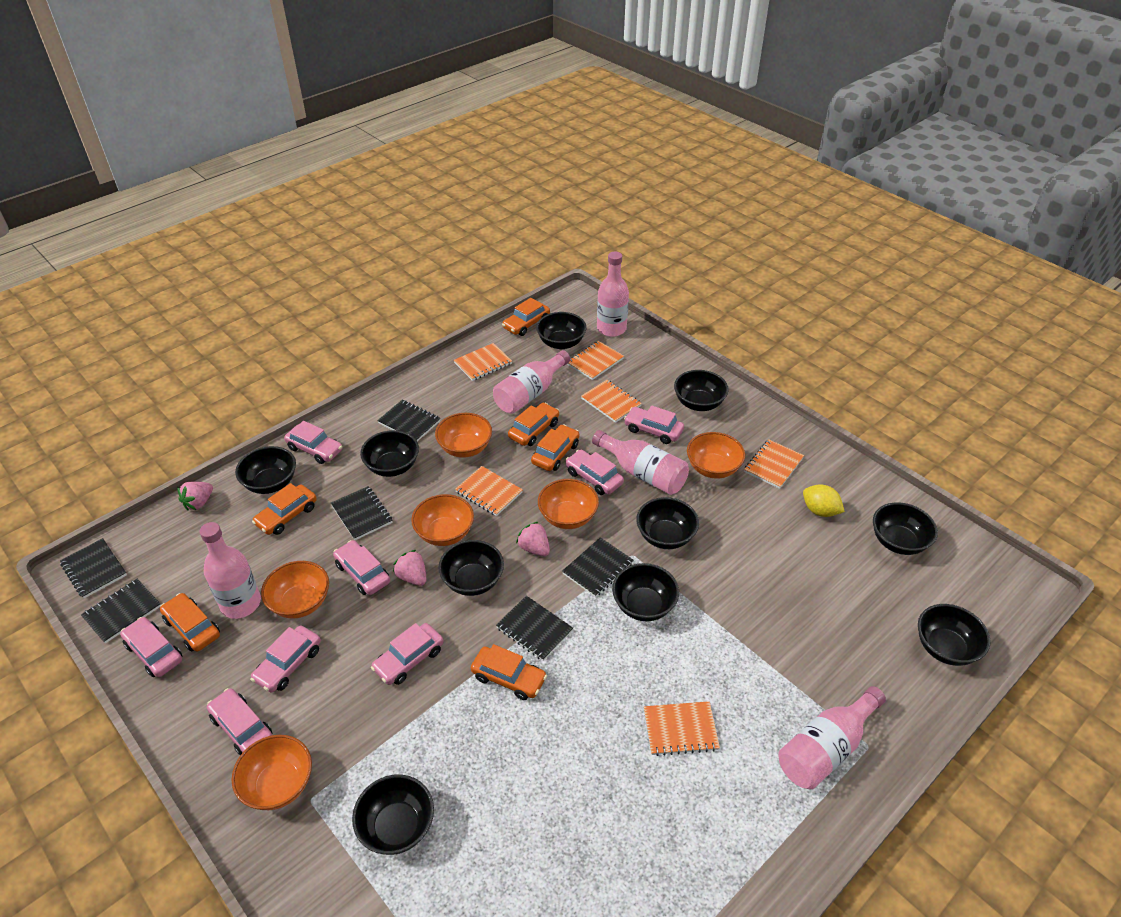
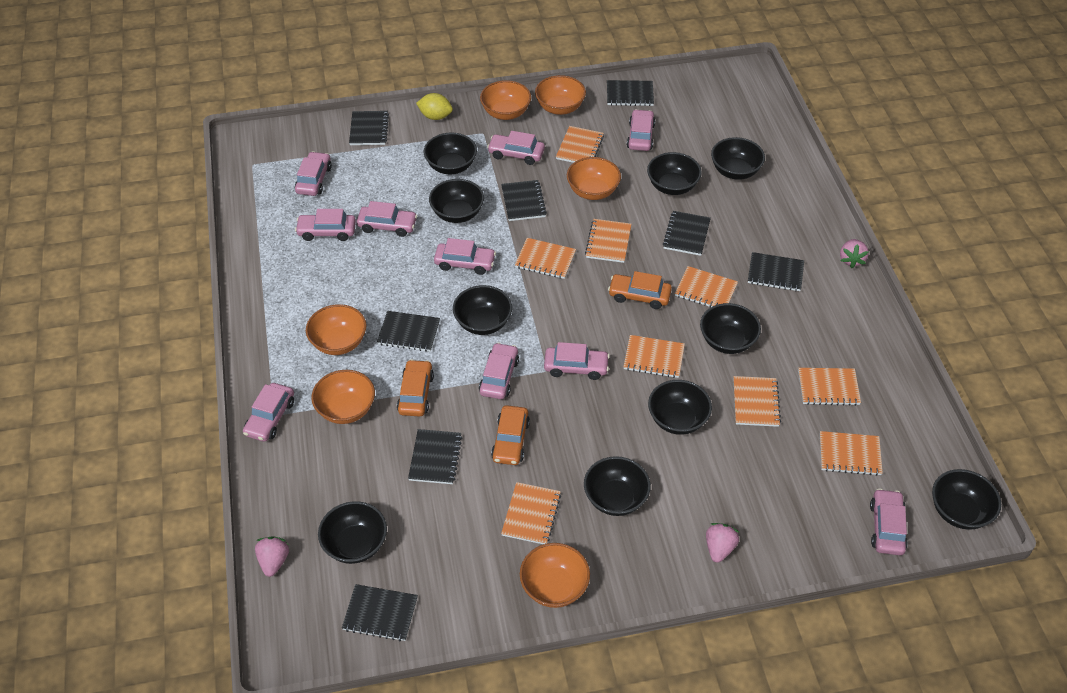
black notebook: [60,538,127,598] [81,579,161,643] [331,486,393,540] [377,400,440,441] [496,596,573,661] [562,537,633,597] = 6 -> [342,584,418,641] [349,111,389,145] [377,311,440,352] [408,429,462,484] [501,180,547,221] [607,80,654,106] [663,211,711,256] [748,252,804,291] = 8
orange car: [160,593,220,652] [252,483,317,535] [471,644,547,700] [502,298,550,336] [508,403,559,446] [531,424,579,471] = 6 -> [397,359,434,416] [491,405,530,465] [608,271,672,309] = 3
orange notebook: [454,343,512,381] [455,466,523,516] [567,341,624,380] [581,380,642,423] [644,701,720,756] [744,439,804,489] = 6 -> [501,482,561,544] [515,238,576,279] [556,126,604,163] [585,219,631,263] [623,335,685,378] [675,266,738,308] [734,376,781,427] [798,368,861,406] [820,431,883,476] = 9
pink bottle: [200,522,261,619] [493,350,570,414] [592,430,689,495] [597,251,629,337] [779,686,886,789] = 5 -> none = 0
pink car: [120,617,182,677] [207,688,272,755] [250,625,321,693] [284,421,342,464] [333,540,390,595] [371,623,444,685] [565,450,624,495] [624,406,684,444] = 8 -> [243,383,294,442] [295,151,332,196] [295,209,356,241] [357,201,417,237] [434,238,496,275] [479,342,519,399] [487,131,545,165] [544,342,610,380] [627,109,655,151] [870,489,908,555] = 10

